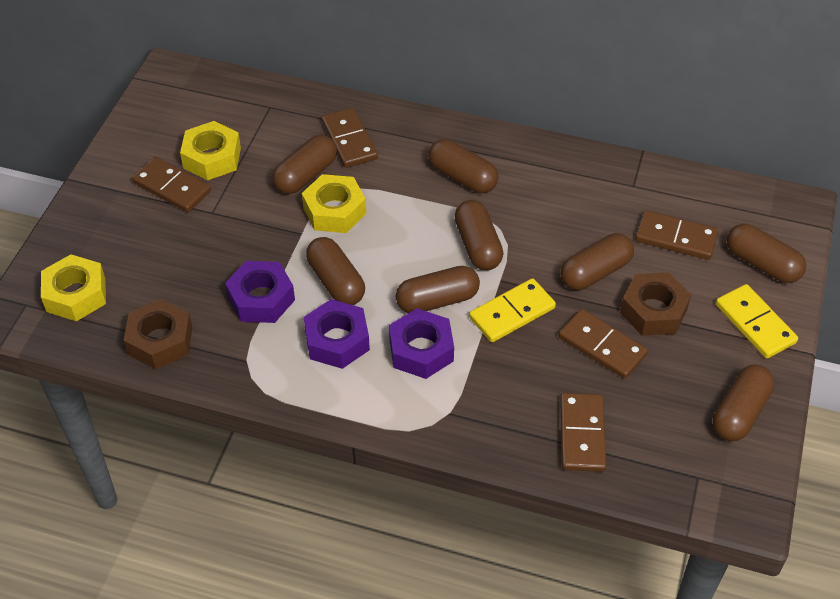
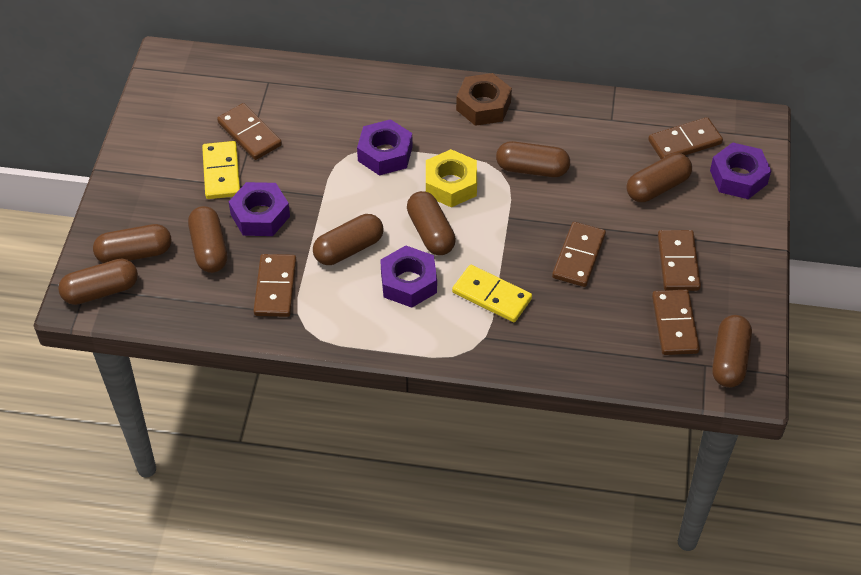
brown domino: [132,157,211,212] [321,108,378,168] [559,309,648,379] [560,393,606,472] [635,210,718,260] = 5 -> [217,103,282,160] [253,254,297,317] [552,222,606,287] [648,117,723,159] [652,290,700,355] [658,230,701,291] = 6
brown nut: [124,299,193,369] [620,272,691,336] = 2 -> [456,73,512,126] = 1
purple nut: [225,261,295,323] [304,299,370,369] [389,308,454,379] = 3 -> [229,182,290,236] [357,119,413,175] [380,245,437,308] [710,142,771,199] = 4
yellow nut: [41,254,106,321] [180,121,241,180] [302,174,366,233] = 3 -> [426,149,477,207] = 1

